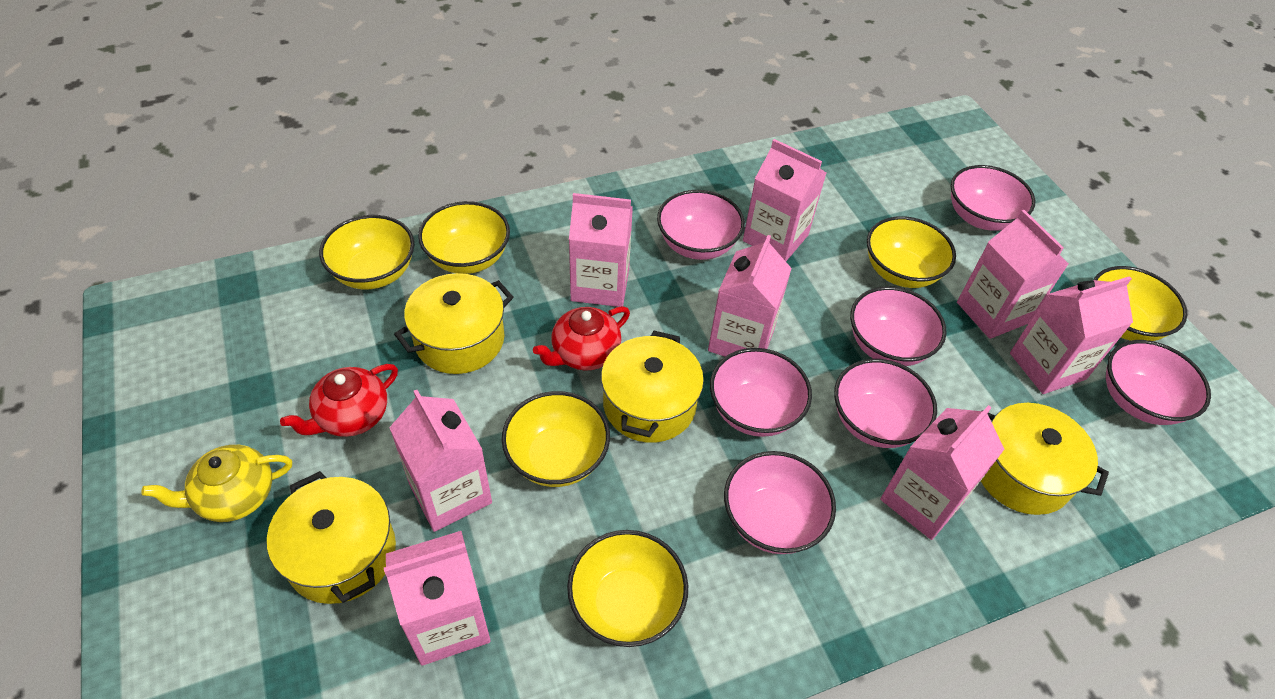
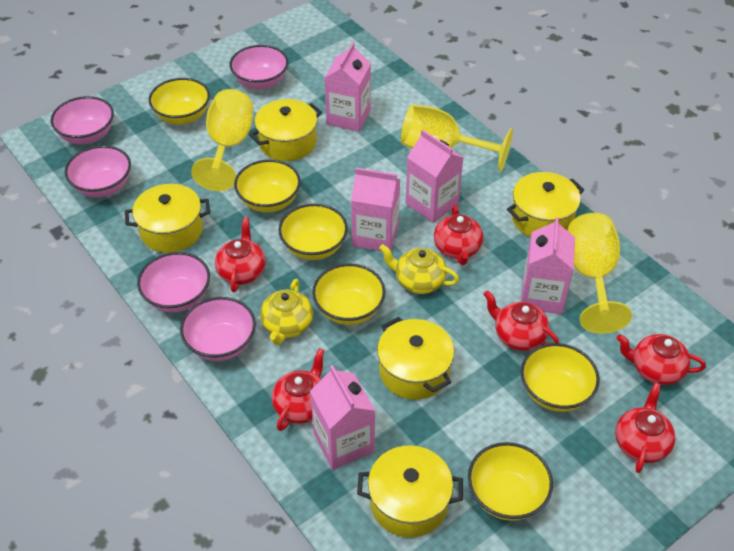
pink bowl: [657,190,745,260] [710,348,812,437] [724,451,836,554] [834,359,937,448] [850,287,947,366] [951,165,1035,231] [1106,340,1211,425] = 7 -> [51,96,114,144] [65,145,131,197] [137,252,210,313] [180,297,256,361] [230,45,288,89] = 5
pink carton: [384,531,491,666] [389,390,492,532] [569,193,633,307] [708,235,792,357] [743,139,826,261] [880,405,1004,540] [957,210,1069,339] [1010,276,1133,394] = 8 -> [310,365,375,470] [325,42,371,132] [351,168,400,251] [406,130,463,223] [521,217,575,314] = 5
red teapot: [280,364,398,437] [533,306,630,371] = 2 -> [215,217,266,292] [272,348,325,431] [434,205,483,265] [484,290,559,351] [615,383,675,473] [616,334,706,385] = 6
yellow goblet: none = 0 -> [191,89,253,191] [401,104,513,172] [568,213,632,334] = 3
yellow pot: [267,471,396,604] [394,273,514,374] [601,331,704,443] [981,403,1109,515] = 4 -> [125,184,210,253] [250,99,322,161] [357,446,463,538] [377,317,454,400] [507,172,584,237] = 5
yellow teapot: [141,445,292,522] = 1 -> [260,279,313,345] [379,244,459,294] = 2

